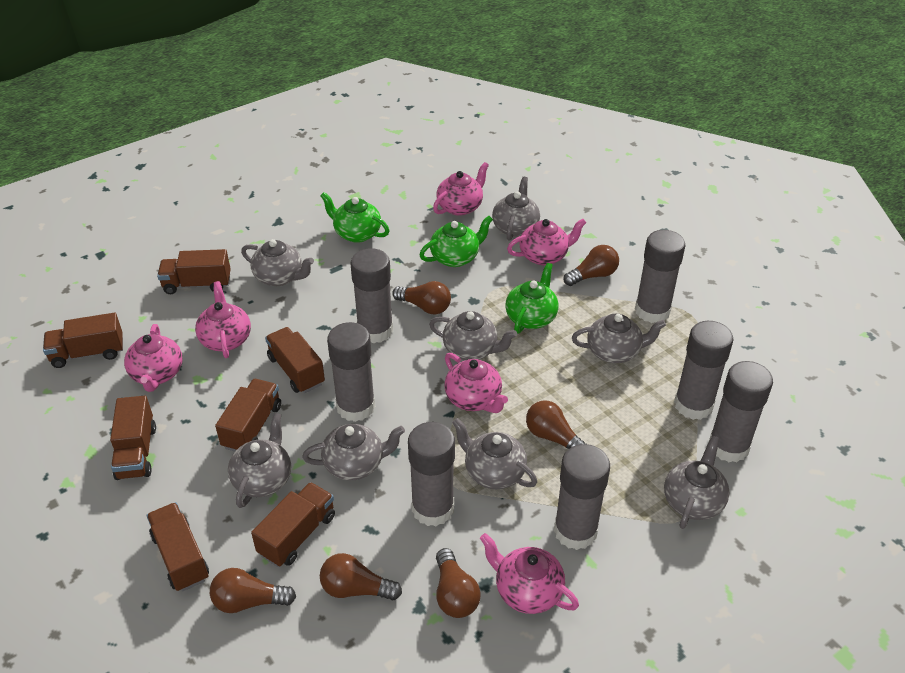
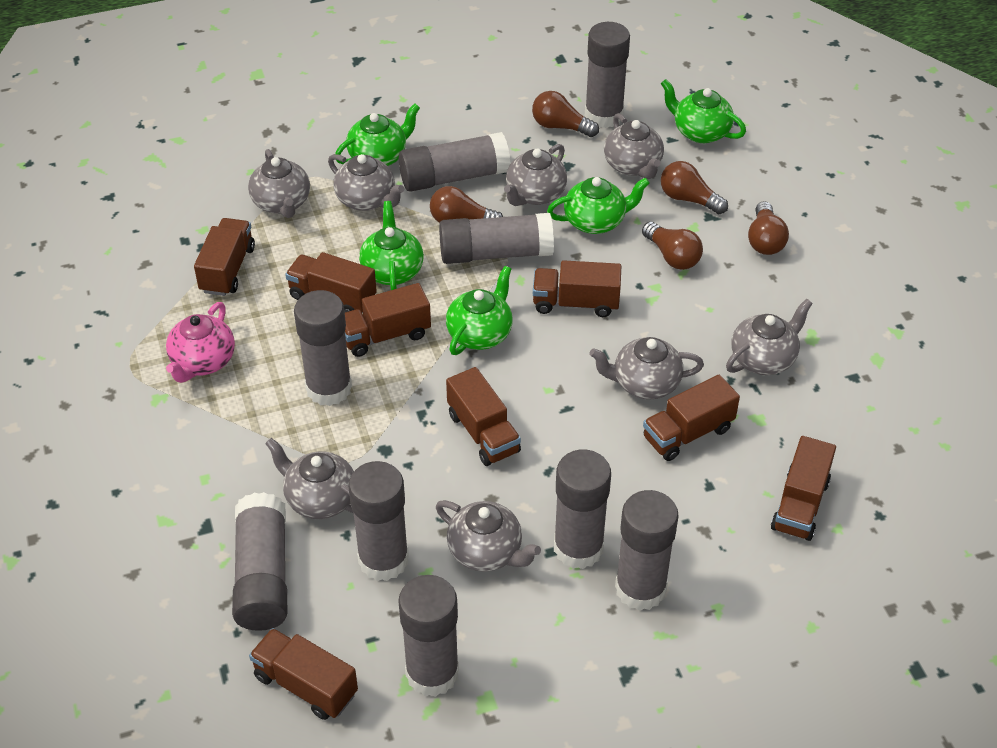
brown light bulb: [210,568,296,613] [320,553,402,600] [392,281,451,315] [436,548,481,618] [526,400,586,449] [563,245,619,286] = 6 -> [430,186,503,223] [532,91,599,137] [642,222,703,270] [661,161,728,214] [748,201,789,255] = 5
brown truck: [43,313,123,368] [110,396,156,480] [147,502,209,591] [157,249,231,294] [215,379,281,451] [251,482,335,567] [265,327,325,393] = 7 -> [194,218,255,296] [249,628,358,720] [285,252,377,313] [345,283,431,357] [446,367,521,466] [533,260,621,317] [643,375,740,461] [771,436,836,541] = 8
green teapot: [320,192,389,243] [419,216,493,267] [505,263,559,334] = 3 -> [335,104,420,166] [359,201,424,290] [446,266,513,355] [547,177,650,234] [661,79,746,143] = 5
grey glue stick: [327,322,375,422] [350,248,393,343] [408,422,455,526] [554,444,610,550] [635,230,686,323] [674,321,733,420] [709,361,773,462] = 7 -> [232,492,287,631] [294,290,352,406] [349,461,409,581] [398,575,459,697] [399,132,510,192] [439,213,554,264] [554,449,611,569] [585,22,630,128] [615,490,678,611] = 9
pink teapot: [124,324,183,392] [195,281,251,358] [433,162,489,216] [444,353,508,413] [480,533,579,614] [507,219,586,265] = 6 -> [166,302,235,383] = 1

